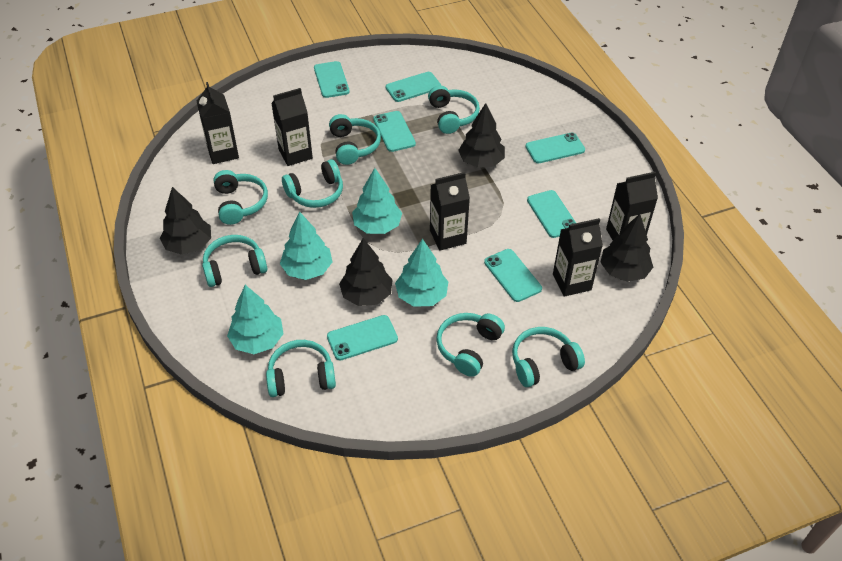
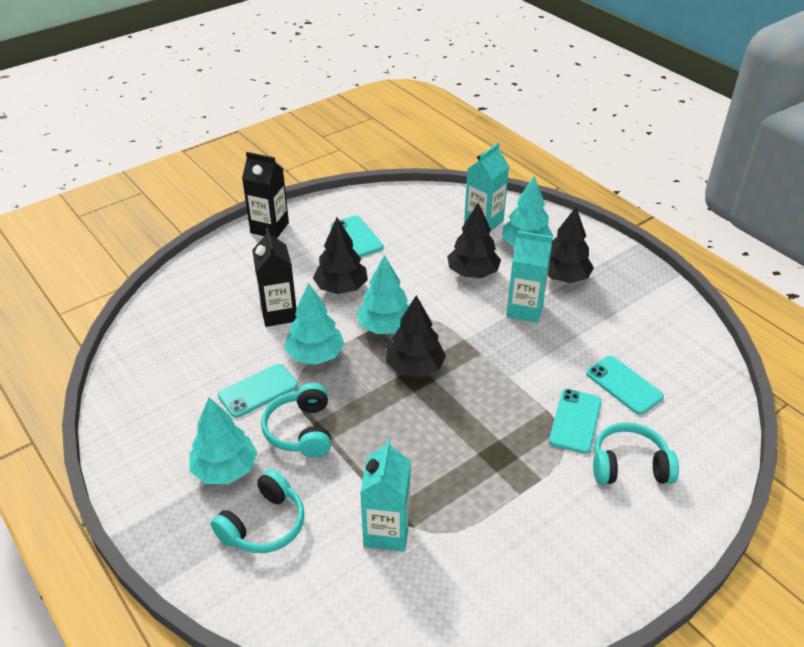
black carton: [197,82,239,164] [271,88,313,166] [430,172,470,251] [553,218,603,297] [606,172,658,240] = 5 -> [242,152,289,238] [252,228,297,327] = 2
turquoise carton: none = 0 -> [360,439,411,552] [464,143,509,232] [506,231,553,323] = 3
turquoise headphones: [202,235,267,287] [214,170,268,225] [266,340,336,397] [282,159,343,208] [329,114,381,165] [428,85,480,134] [436,313,505,377] [512,327,585,387] = 8 -> [211,469,305,553] [261,383,331,458] [593,422,679,484] = 3
turquoise phone: [314,61,350,98] [327,315,398,360] [373,111,416,152] [386,72,441,102] [484,249,542,302] [525,133,585,163] [527,190,576,238] = 7 -> [218,364,298,418] [331,216,383,257] [549,389,602,454] [586,356,664,415] = 4

